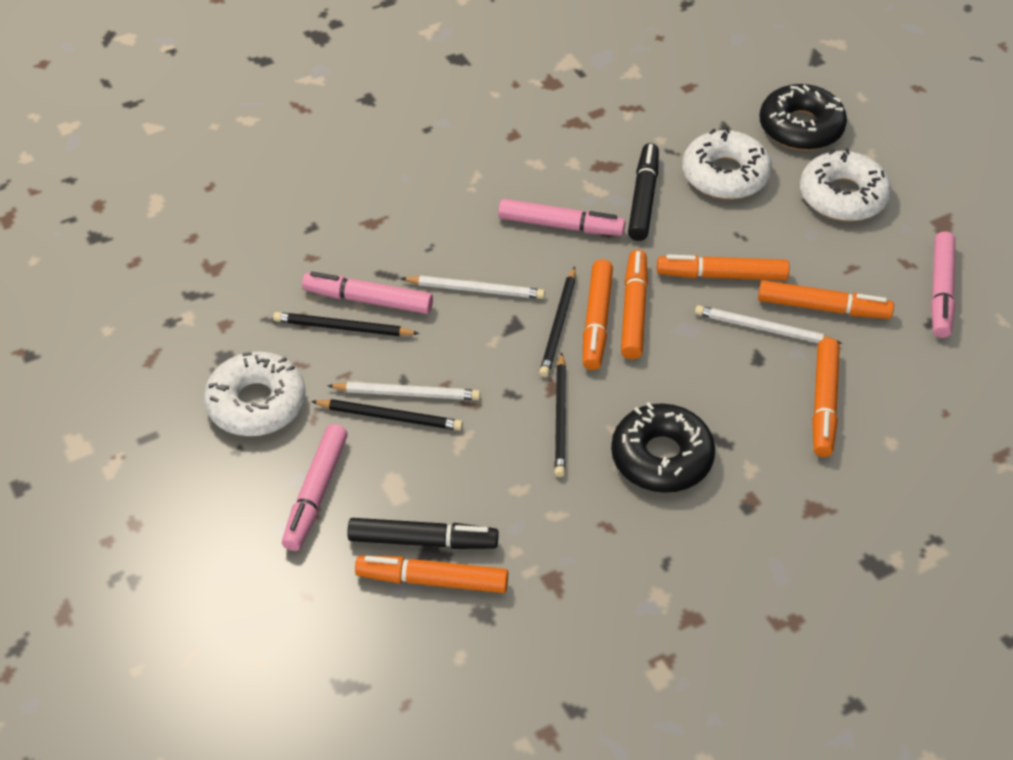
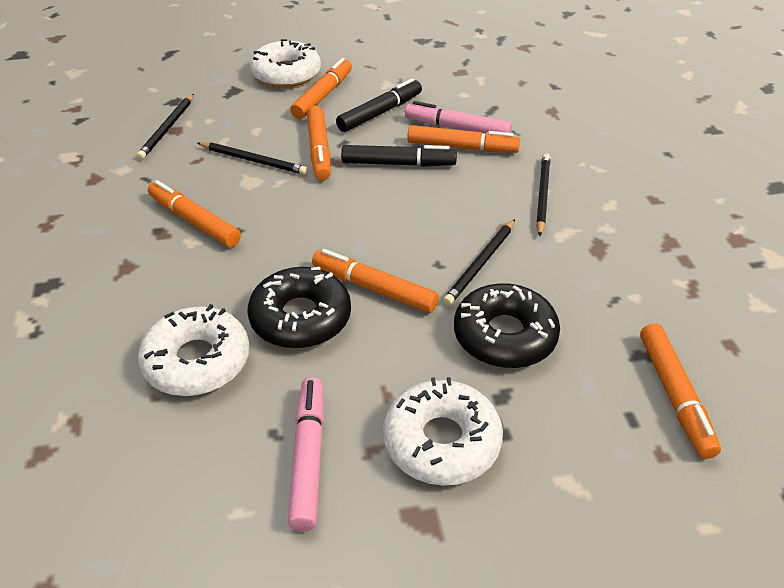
pink marker: [282,424,348,551] [302,272,433,314] [498,199,625,236] [931,231,955,338] = 4 -> [288,377,324,531] [405,101,512,134] = 2
white pencil: [327,382,480,400] [401,276,545,299] [695,305,842,344] = 3 -> none = 0

